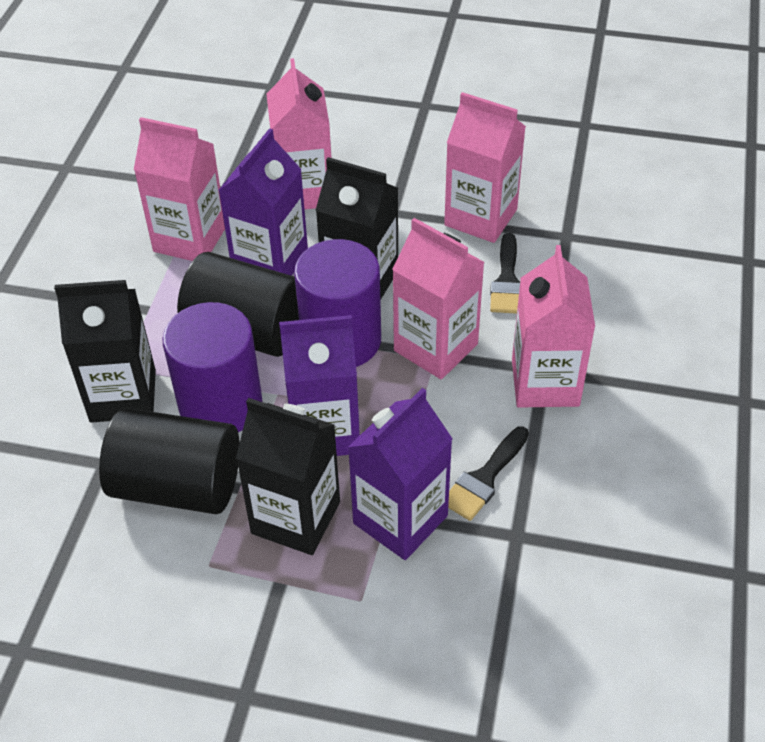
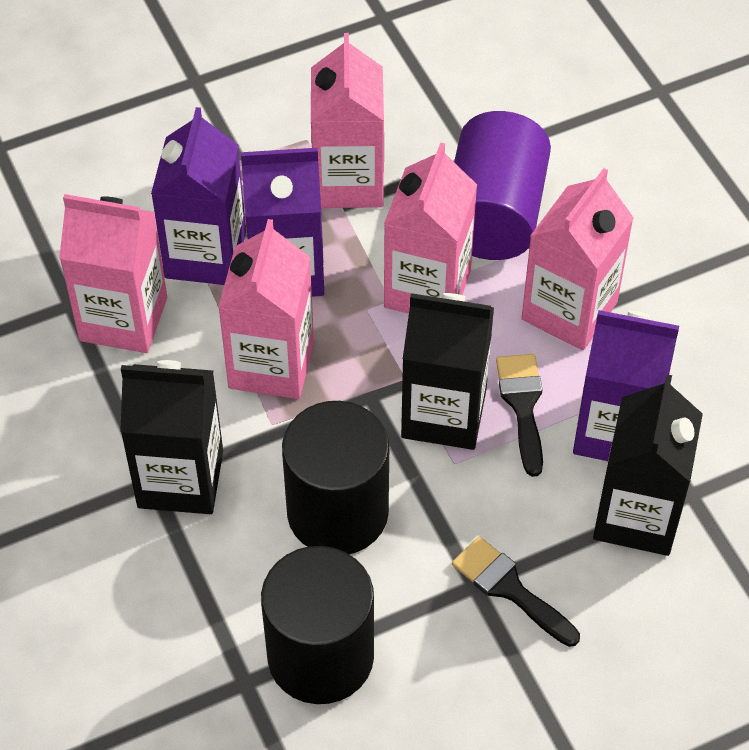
purple cylinder: [162,302,262,432] [294,239,381,367] = 2 -> [454,111,551,260] = 1

